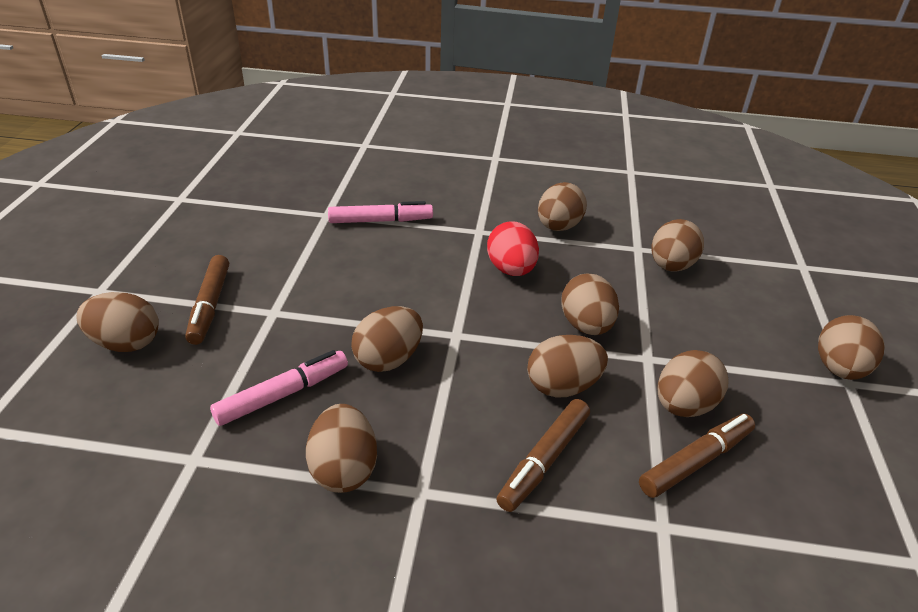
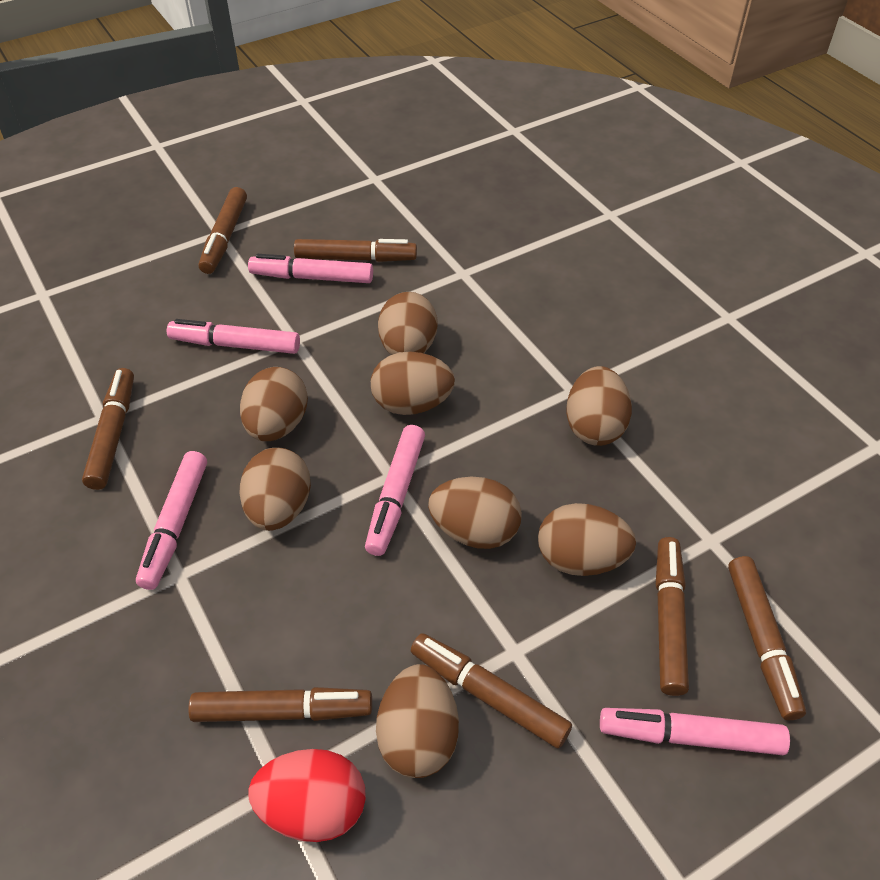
brown egg: [77,292,159,352] [306,404,377,493] [351,306,423,372] [527,335,608,398] [538,182,587,231] [561,273,619,335] [651,219,704,272] [658,350,729,417] [818,315,885,380] = 9 -> [239,448,311,531] [240,367,308,441] [371,352,455,415] [376,664,459,778] [378,292,438,355] [428,477,522,549] [538,503,636,576] [566,366,632,446] = 8
brown marker: [185,255,229,345] [497,399,590,512] [639,414,755,498] = 3 -> [82,368,134,490] [188,687,372,722] [199,187,247,274] [294,239,417,262] [411,633,572,749] [656,537,689,696] [728,556,806,720] = 7
pink marker: [210,350,348,426] [328,201,433,223] = 2 -> [136,451,207,590] [167,319,300,354] [248,254,373,283] [365,425,425,556] [600,708,790,755] = 5

